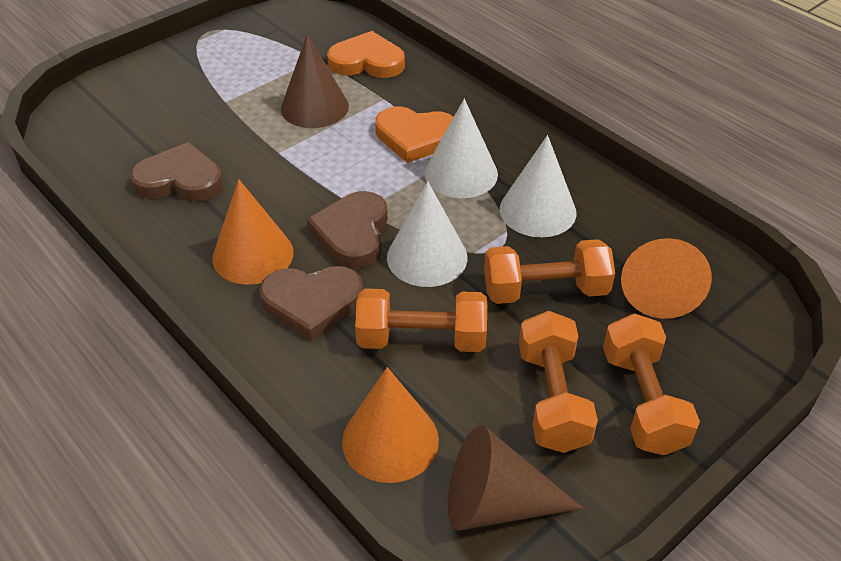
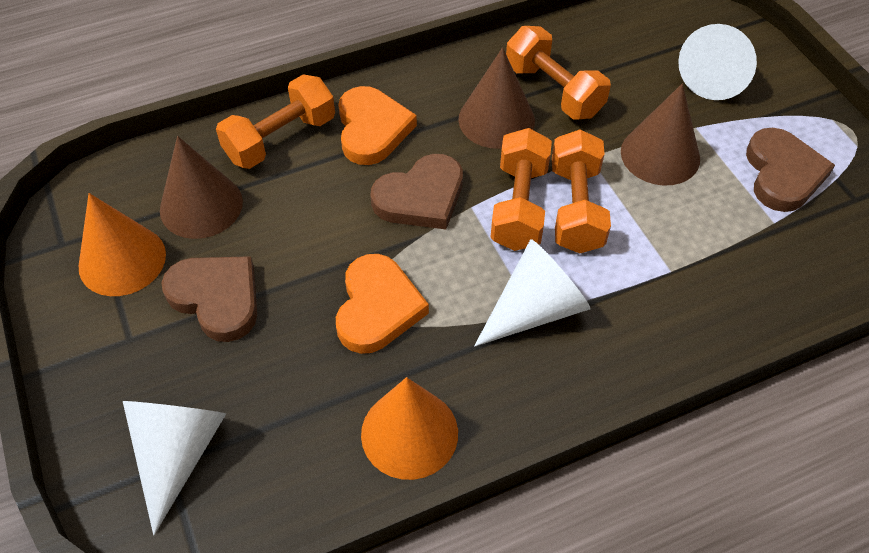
brown cone: [281,34,349,128] [448,425,583,530] = 2 -> [160,136,243,239] [458,47,535,149] [621,83,700,185] = 3
orange cone: [212,179,293,285] [342,367,439,483] [621,238,712,319] = 3 -> [79,193,166,296] [361,377,458,480] = 2

